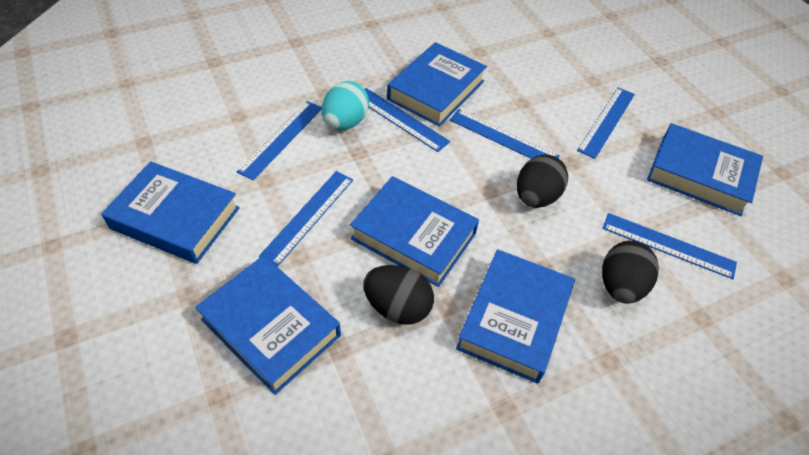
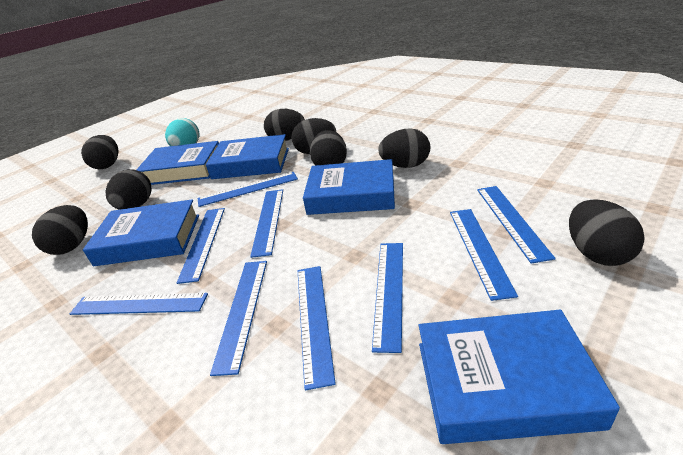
black egg: [363,265,434,325] [517,154,568,208] [602,241,659,304] = 3 -> [32,205,88,255] [81,135,119,169] [105,169,152,210] [264,109,305,141] [291,118,336,154] [310,130,347,166] [378,128,430,168] [569,199,645,266] = 8
blue book: [101,161,240,264] [195,255,341,395] [350,176,479,287] [387,42,487,127] [456,249,575,384] [647,123,763,216] = 6 -> [83,199,199,266] [136,141,219,185] [206,134,289,179] [303,159,395,215] [419,310,620,444] = 5
blue ruler: [236,101,322,180] [259,171,353,267] [365,88,450,152] [450,109,560,159] [577,87,635,159] [602,213,737,279] = 6 -> [70,293,208,315] [177,208,225,284] [198,172,298,207] [210,261,267,376] [250,189,283,258] [298,266,336,391] [372,243,403,353] [450,209,518,301] [477,186,556,264] = 9

